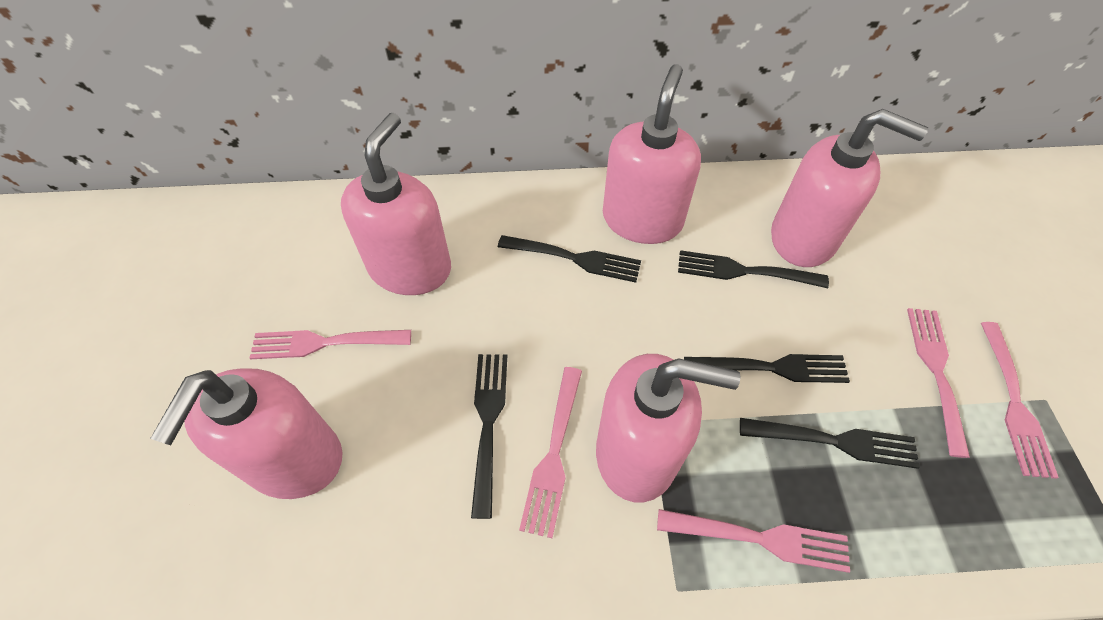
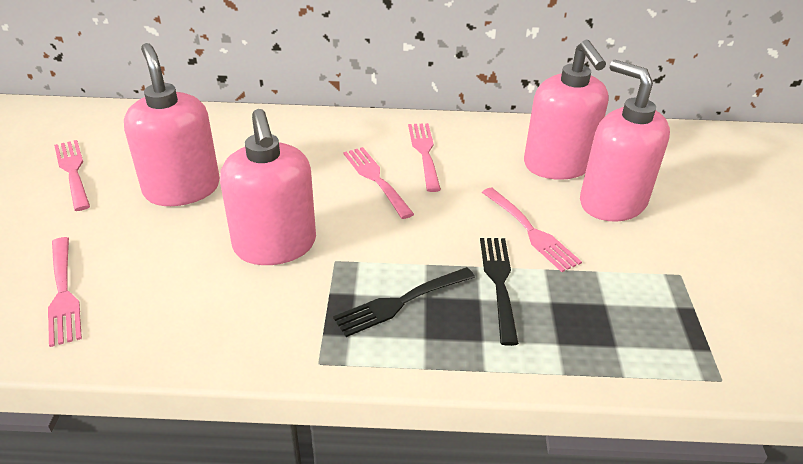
black fork: [471,354,507,519] [498,235,641,283] [678,250,829,288] [684,354,850,383] [740,418,920,469] = 5 -> [333,267,475,337] [480,238,519,346] = 2
pink soap dispenser: [150,368,343,499] [341,113,451,295] [596,354,741,502] [603,64,701,244] [771,109,928,267] = 5 -> [124,43,220,206] [220,109,316,265] [524,40,609,180] [580,60,670,222] = 4

